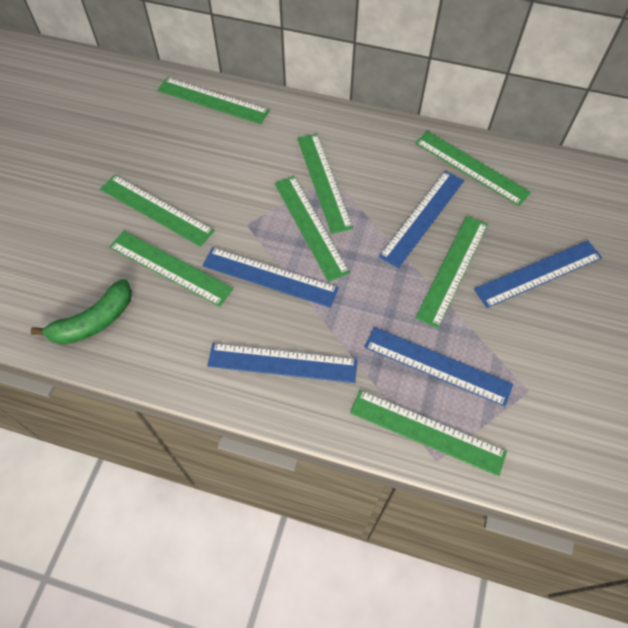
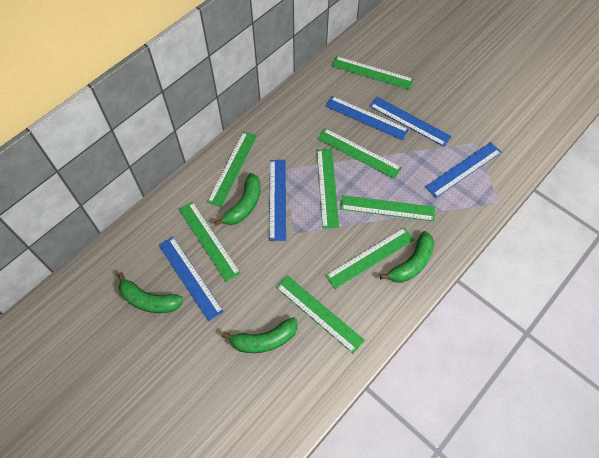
green banana: [30,279,132,345] = 1 -> [117,272,184,313] [214,173,260,226] [222,317,297,353] [380,231,434,283] = 4

